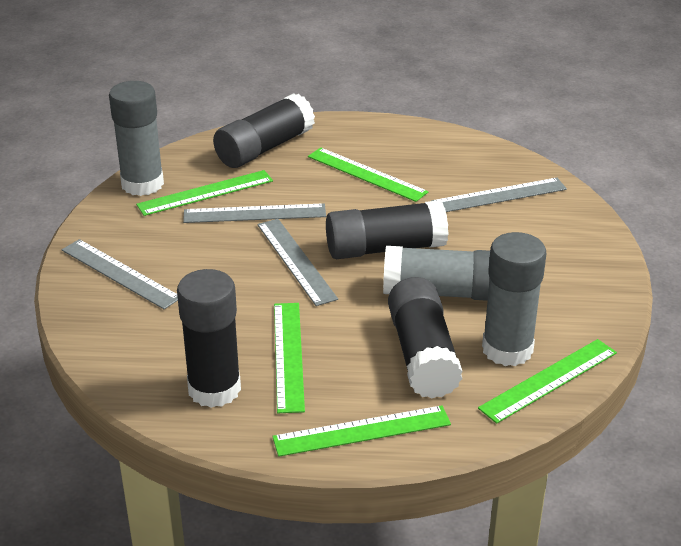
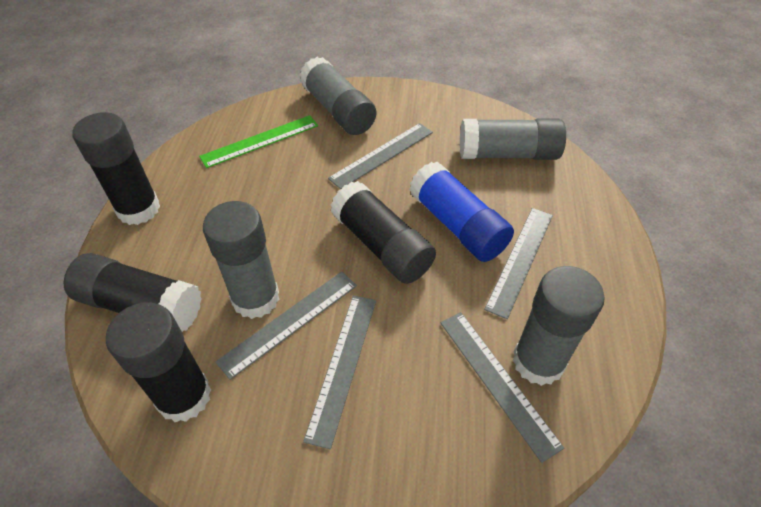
blue glue stick: none = 0 -> [409,162,514,262] = 1
green ruler: [136,170,273,216] [272,405,451,457] [274,303,305,413] [308,148,428,202] [478,339,617,424] = 5 -> [199,115,318,168] = 1
grey glue stick: [109,81,164,196] [383,246,490,301] [482,232,547,366] = 3 -> [203,201,280,319] [299,57,376,135] [460,118,566,160] [512,266,605,386] = 4
grey ruler: [62,239,178,309] [183,204,326,223] [257,219,338,306] [431,178,567,212] = 4 -> [215,271,357,380] [303,295,376,449] [328,123,433,189] [441,312,564,463] [484,208,553,319] = 5

